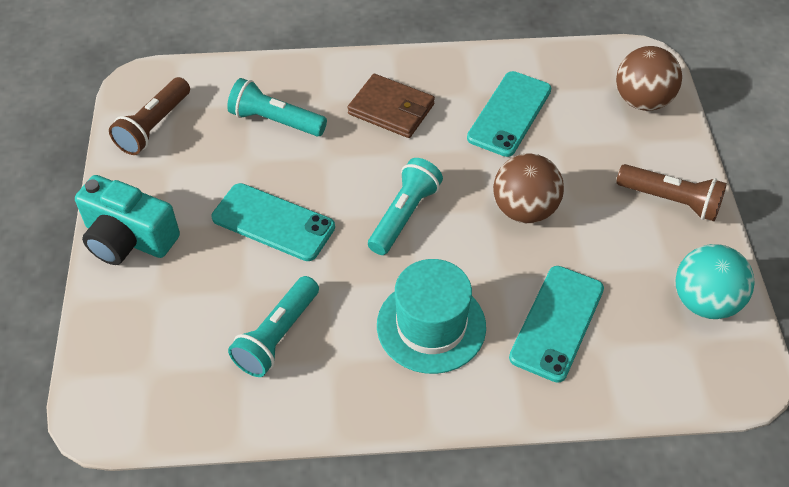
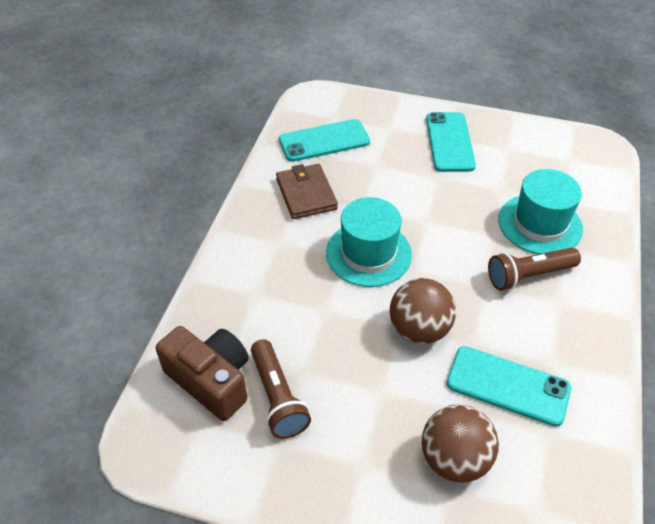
brown camera: none = 0 -> [156,326,249,421] = 1
turquoise ball: [676,244,755,319] = 1 -> none = 0
turquoise camera: [75,175,180,265] = 1 -> none = 0
turquoise flashlight: [227,78,327,136] [228,276,319,377] [368,158,443,255] = 3 -> none = 0
turquoise hat: [377,259,486,374] = 1 -> [326,197,412,287] [498,169,583,254] = 2

